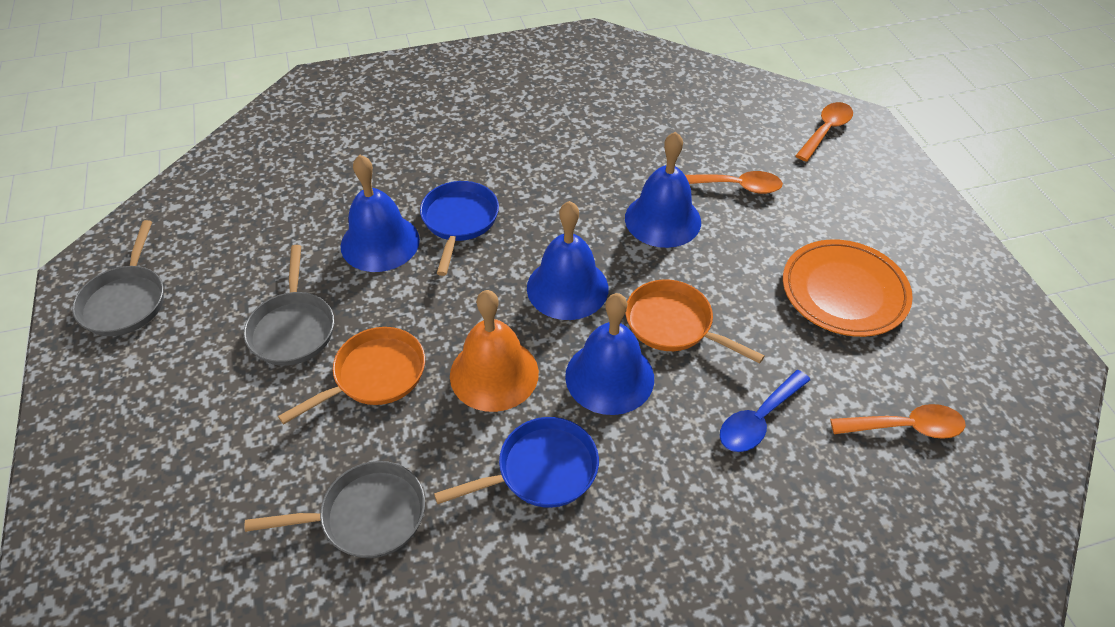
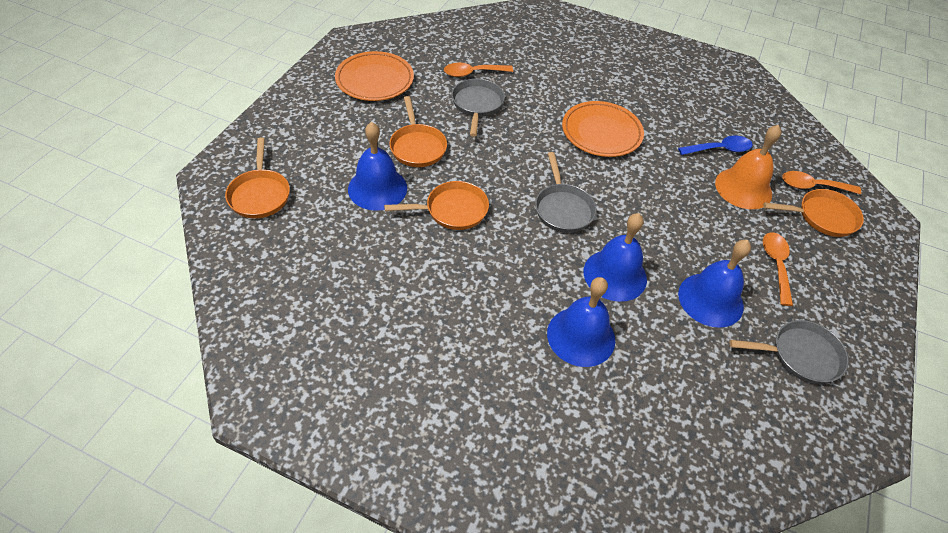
blue pan: [420,181,499,276] [434,417,599,508] = 2 -> none = 0
orange pan: [278,327,425,424] [625,279,765,364] = 2 -> [225,137,290,218] [384,181,489,230] [389,96,447,167] [763,189,864,237] = 4
orange plate: [783,239,913,337] = 1 -> [335,51,414,101] [562,101,644,157] = 2

